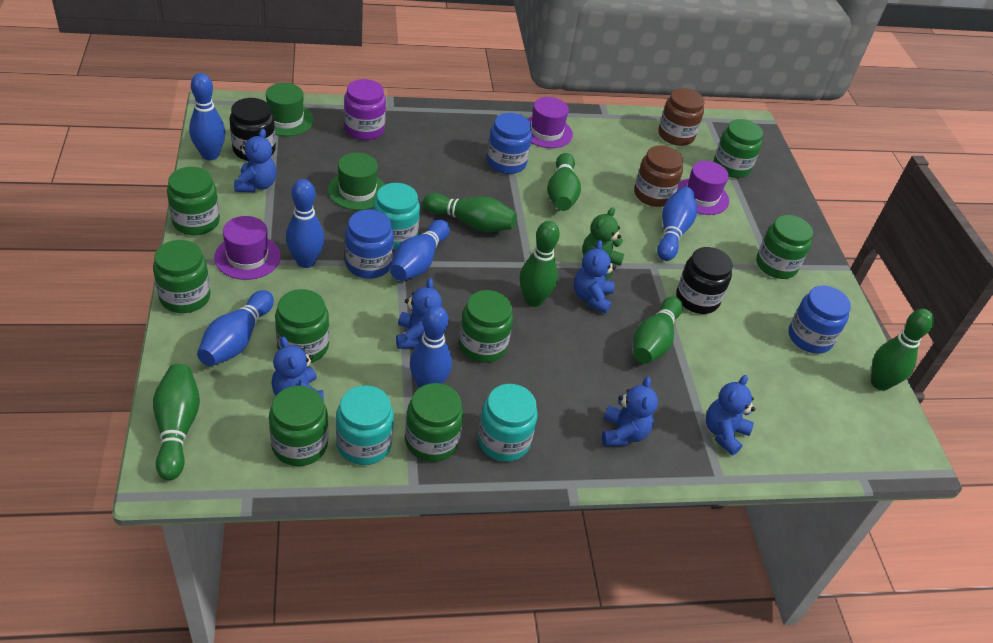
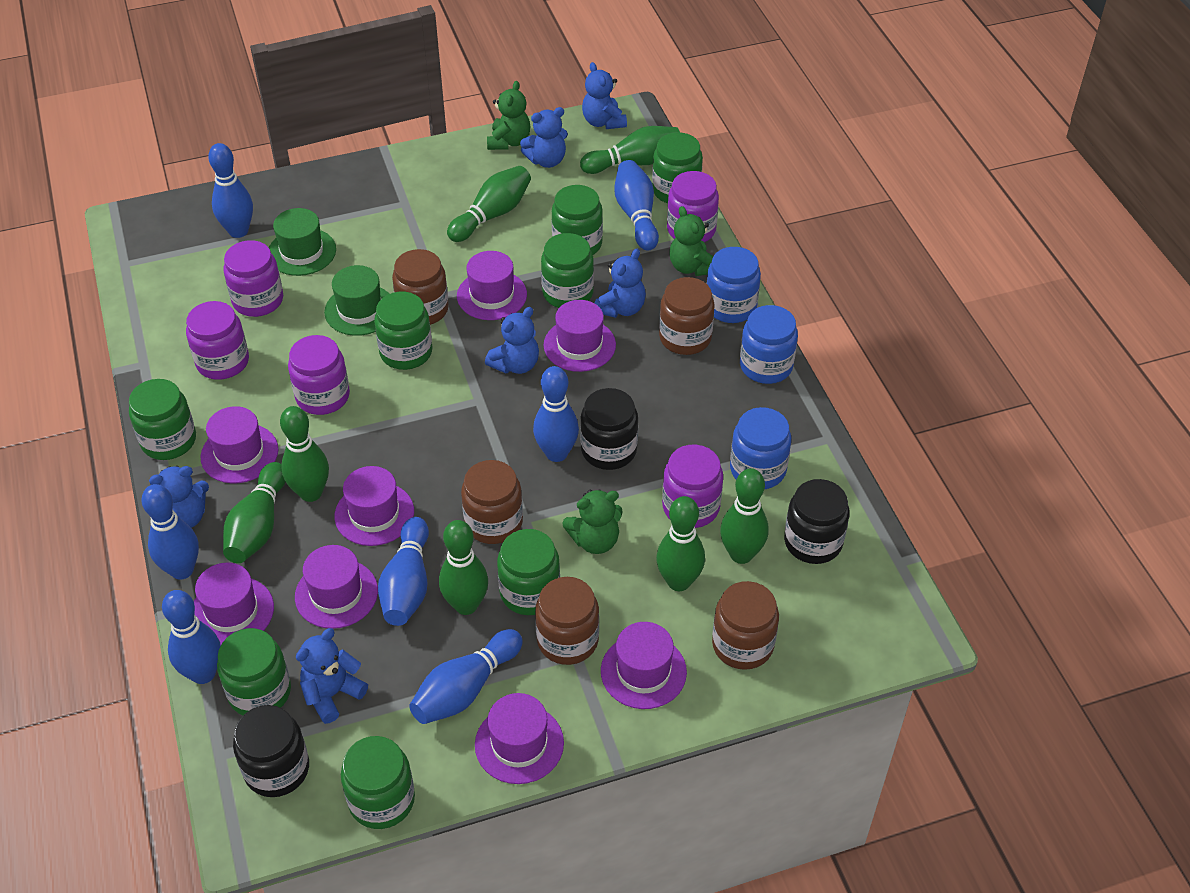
black jar: [229,98,276,161] [676,247,733,314] = 2 -> [233,705,309,797] [580,388,638,470] [784,479,849,564] = 3
blue bowling pin: [189,73,225,160] [197,290,274,366] [286,179,325,268] [390,220,450,281] [410,305,452,388] [657,187,697,261] = 6 -> [141,484,199,580] [162,590,221,684] [208,143,253,238] [378,517,429,626] [409,629,523,724] [533,366,579,462] [614,160,659,250] = 7
brown jar: [634,145,683,207] [658,88,705,146] = 2 -> [392,249,449,325] [461,460,523,544] [535,577,599,665] [659,277,715,355] [712,581,779,670] = 5
green bowling pin: [153,364,200,480] [423,193,517,232] [520,221,560,307] [547,153,581,211] [633,296,683,364] [871,309,934,391] = 6 -> [223,462,286,563] [280,406,329,502] [439,520,488,615] [447,166,531,242] [580,126,680,174] [656,496,705,591] [720,468,769,564] = 7
green teddy bear: [582,207,624,280] = 1 -> [487,81,530,150] [562,489,623,554] [669,206,713,276] = 3
purple hat: [214,216,281,280] [527,97,573,148] [677,161,729,215] = 3 -> [194,563,274,645] [200,406,278,483] [295,545,378,629] [334,466,414,546] [457,251,527,320] [475,693,564,784] [544,300,616,372] [601,622,687,709] = 8
purple jar: [344,79,386,140] = 1 -> [186,301,249,380] [223,240,283,317] [288,335,350,415] [662,445,723,528] [667,171,719,242] = 5
turquoise jar: [336,385,394,465] [373,183,420,250] [478,384,538,462] = 3 -> none = 0

